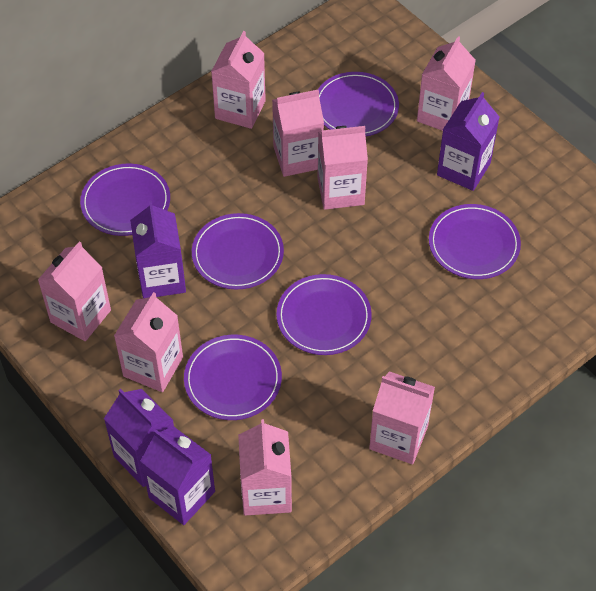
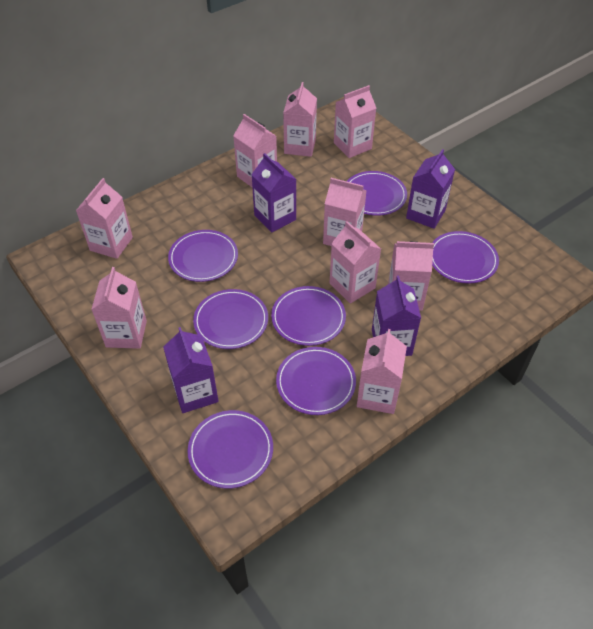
pink carton: [38,242,111,341] [114,292,183,392] [211,31,266,129] [238,419,292,516] [272,90,324,177] [317,126,368,210] [369,371,435,464] [417,36,476,131] = 8 -> [76,178,133,259] [91,267,147,349] [233,114,277,187] [283,82,317,157] [323,178,367,246] [329,221,381,304] [334,85,376,158] [357,329,407,414] [388,241,434,311] = 9
purple plate: [80,163,170,236] [184,335,282,420] [192,213,284,289] [276,274,372,355] [318,72,399,136] [429,204,521,279] = 6 -> [168,230,238,282] [188,410,273,488] [193,289,268,349] [271,286,346,346] [276,347,356,415] [347,171,407,216] [432,231,499,283] = 7

